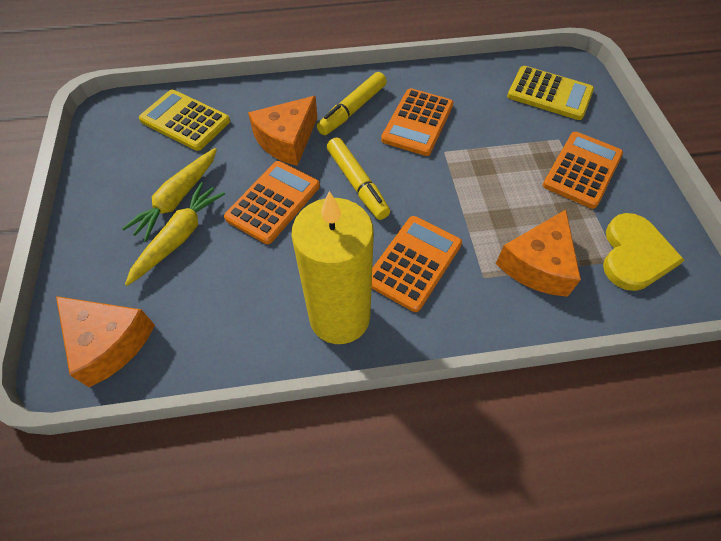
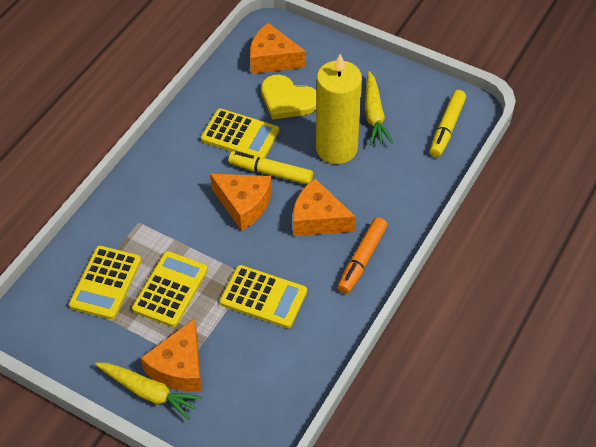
orange calculator: [224,161,320,244] [372,216,462,312] [381,88,454,156] [543,132,623,209] = 4 -> none = 0
orange cheese: [56,296,155,387] [248,96,318,166] [496,210,581,297] = 3 -> [141,318,202,392] [210,174,272,231] [250,23,306,74] [293,179,356,236] = 4
orange marker: none = 0 -> [338,217,387,294] = 1
yellow calculator: [139,90,230,151] [507,66,594,120] = 2 -> [69,246,141,320] [132,251,208,327] [201,108,280,158] [220,265,307,328] = 4

